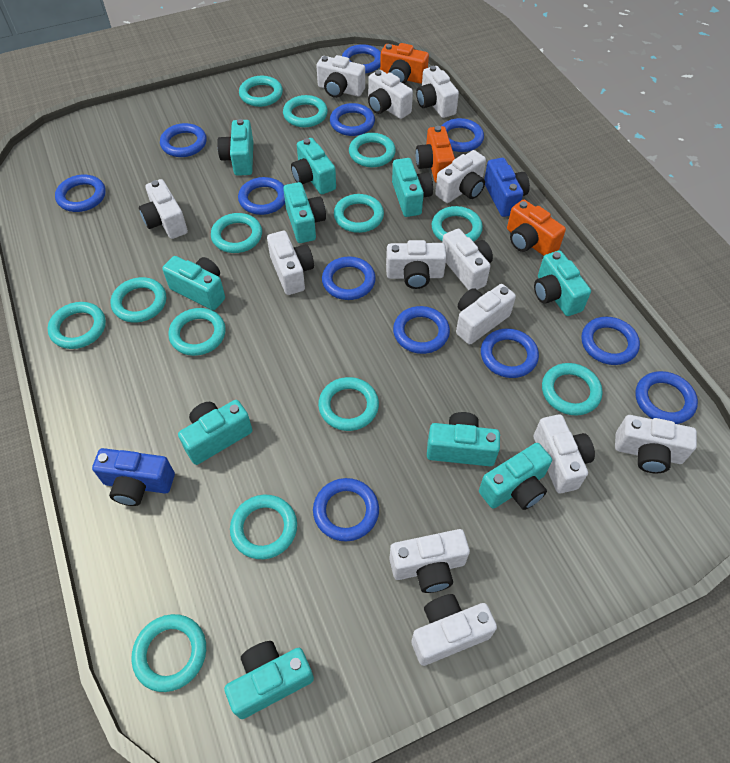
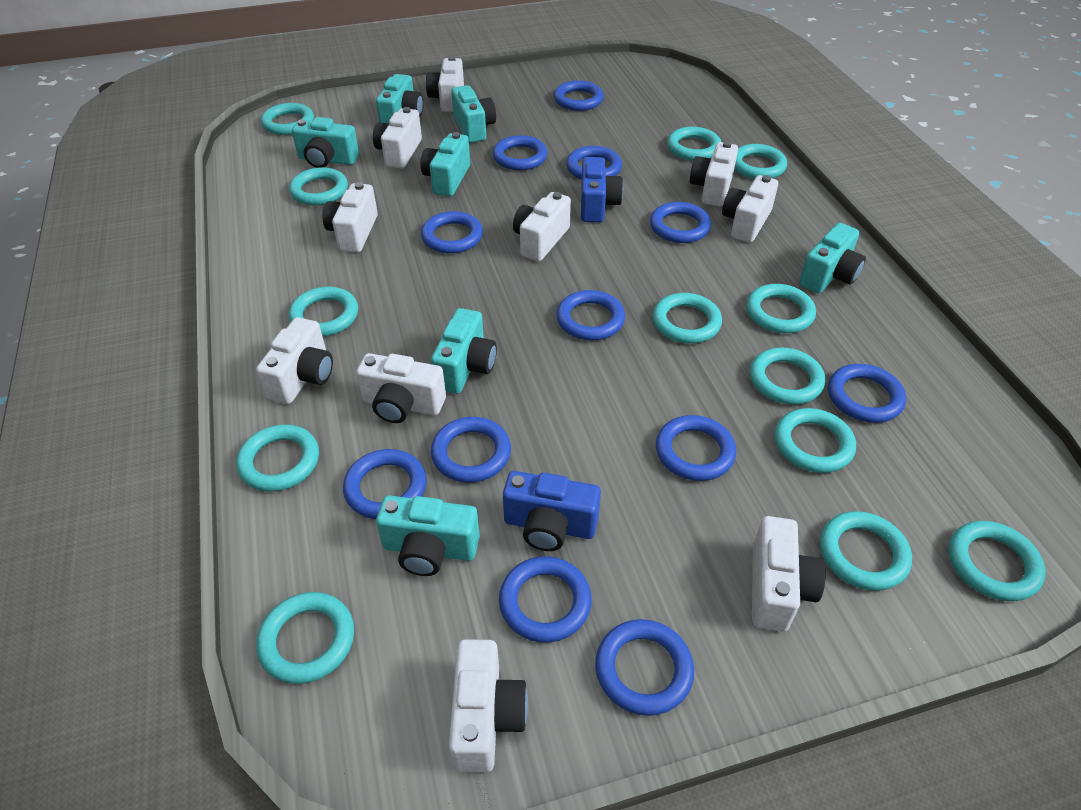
orange camera: [380,43,429,84] [416,126,455,182] [507,200,566,256] = 3 -> none = 0
turquoise camera: [162,256,225,310] [178,400,252,465] [217,119,253,176] [224,641,314,719] [283,182,326,243] [291,138,336,194] [392,158,433,217] [427,412,500,466] [479,443,552,510] [534,250,591,316] = 10 -> [292,117,359,168] [376,74,423,123] [376,495,480,576] [420,132,470,196] [431,308,497,394] [451,85,496,143] [799,223,866,293] = 7
white camera: [139,179,188,239] [267,231,314,295] [316,55,365,98] [368,70,413,119] [386,240,447,289] [389,529,470,593] [411,594,497,666] [416,66,459,118] [435,150,486,203] [442,229,493,290] [456,284,516,345] [533,414,595,494] [615,415,697,473] = 13 -> [256,317,333,404] [323,182,378,252] [356,353,446,423] [373,107,422,169] [426,56,464,112] [449,639,528,772] [513,192,571,261] [690,141,738,206] [722,175,778,243] [752,516,826,632] = 10

